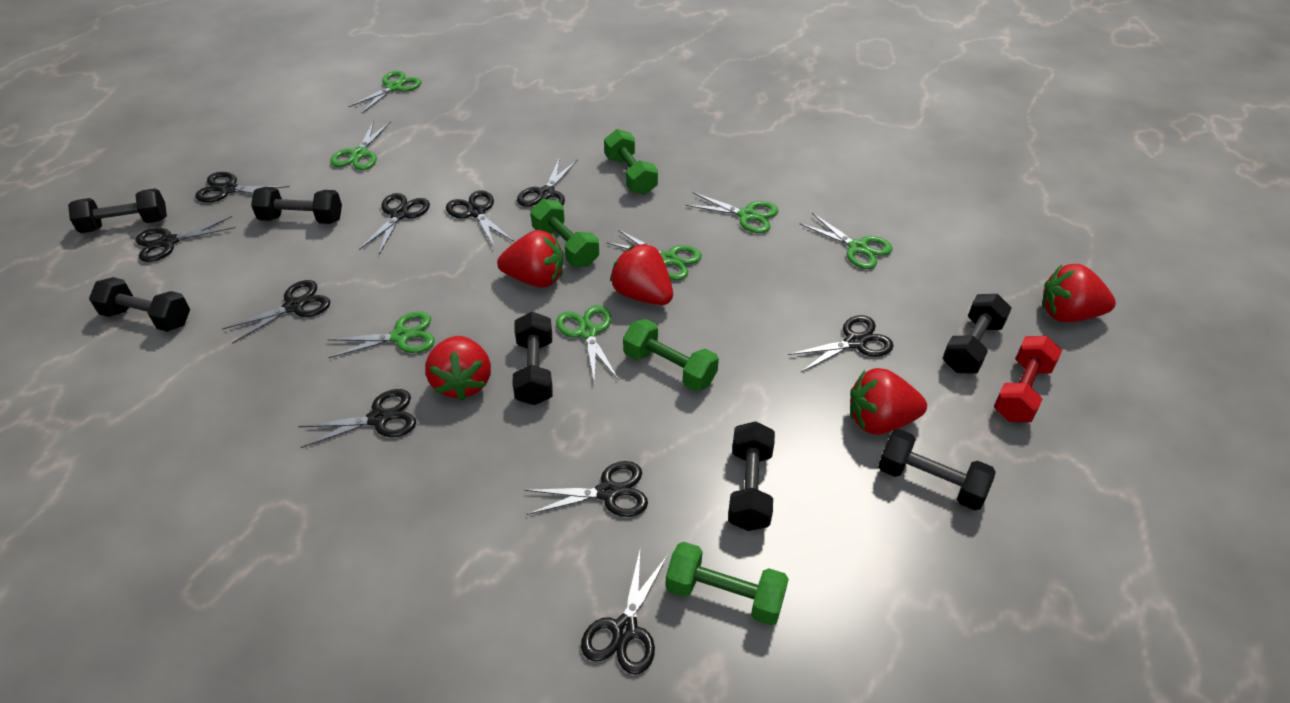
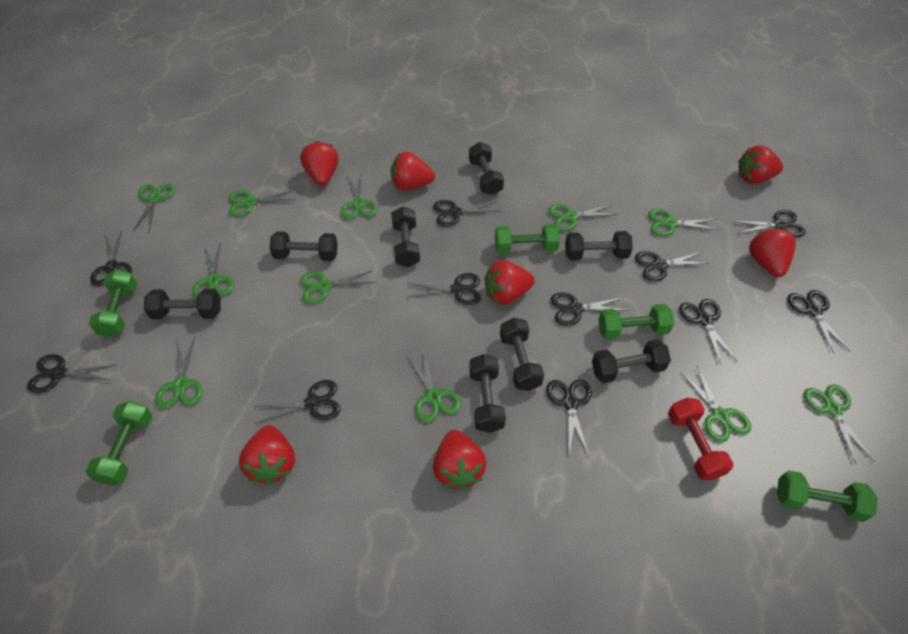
black dumbbell: [68,188,167,233] [89,277,190,332] [251,187,342,224] [512,312,553,405] [728,421,775,531] [878,429,996,511] [942,294,1012,374] = 7 -> [144,289,221,319] [270,231,338,261] [391,206,420,267] [469,142,504,195] [469,354,506,433] [500,318,544,391] [565,231,633,260] [592,339,671,383] = 8
black scissors: [135,216,236,262] [195,172,290,202] [222,280,330,344] [298,389,416,448] [359,193,430,254] [446,190,514,248] [517,157,578,207] [525,461,648,517] [581,551,668,674] [788,315,894,372] = 10 -> [27,354,116,393] [90,231,132,286] [254,380,341,424] [407,273,481,305] [433,200,500,227] [546,379,592,456] [550,292,629,326] [635,251,710,282] [679,299,738,364] [732,210,806,237] [787,290,851,354] = 11
green dumbbell: [530,199,599,267] [604,129,658,195] [623,319,719,391] [665,542,789,625] = 4 -> [86,401,152,485] [89,269,137,338] [495,224,560,254] [598,304,674,340] [777,471,878,522] = 5
green scissors: [327,311,435,358] [330,120,391,170] [348,71,422,113] [556,305,619,385] [607,230,702,280] [686,192,778,233] [800,213,892,269] = 7 -> [133,184,175,231] [155,337,203,408] [193,242,234,299] [229,190,296,217] [300,271,375,303] [341,172,377,220] [406,351,461,422] [548,204,618,231] [648,209,720,236] [680,366,751,442] [804,384,875,464] = 11
red strawberry: [425,336,491,401] [497,230,563,288] [610,243,673,305] [850,368,927,435] [1042,264,1116,322] = 5 -> [239,425,295,484] [300,141,339,185] [390,152,435,191] [433,430,487,490] [484,261,535,305] [738,145,783,184] [749,228,796,277] = 7

